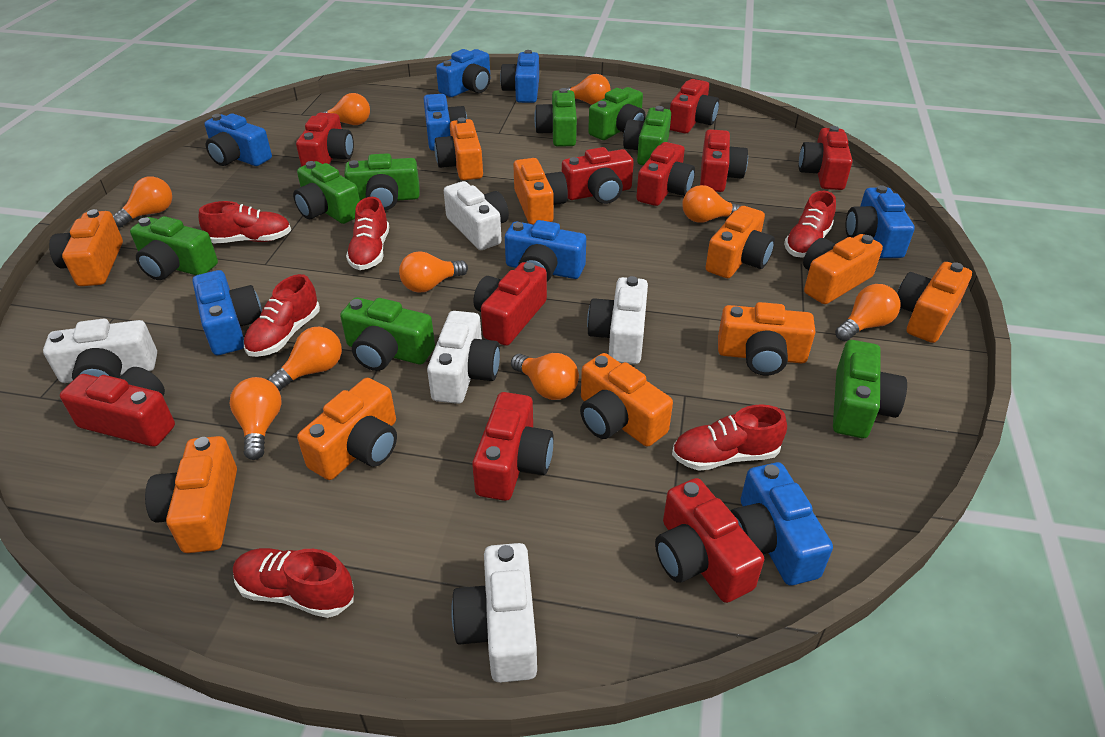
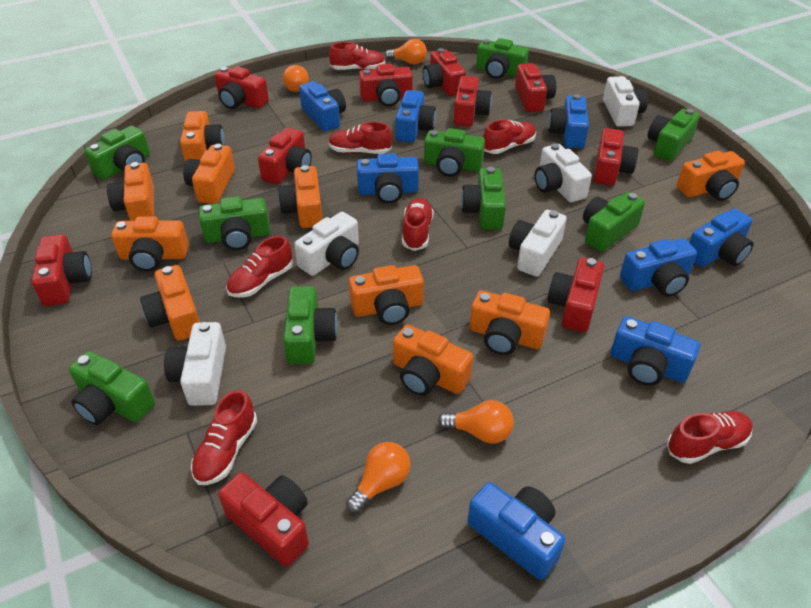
green camera: [130,216,218,280] [293,161,360,224] [340,297,435,371] [344,153,420,210] [534,88,577,146] [588,87,646,140] [623,106,671,165] [833,340,907,438] = 8 -> [69,351,155,425] [84,126,150,180] [199,196,270,250] [283,286,338,364] [424,128,485,176] [461,167,506,230] [476,38,529,79] [583,192,645,252] [647,109,700,161] = 9
orange light bulb: [113,176,172,227] [229,377,282,460] [268,327,342,391] [321,93,370,125] [399,251,468,293] [511,353,579,400] [566,74,610,105] [683,185,743,223] [835,284,901,341] = 9 -> [283,65,309,92] [346,442,411,513] [385,39,427,65] [438,400,514,443] = 4
red shoe: [199,201,291,243] [233,548,354,618] [244,274,320,357] [346,197,389,270] [672,404,787,471] [784,191,836,258] = 6 -> [191,390,257,485] [226,236,293,298] [328,122,392,154] [329,42,385,70] [402,198,434,251] [483,120,536,154] [667,411,753,464] = 7

